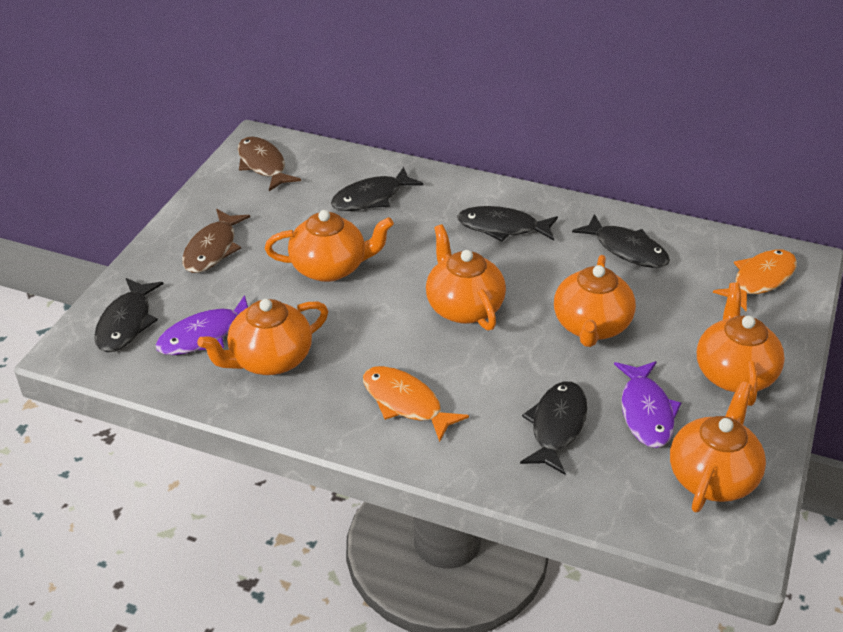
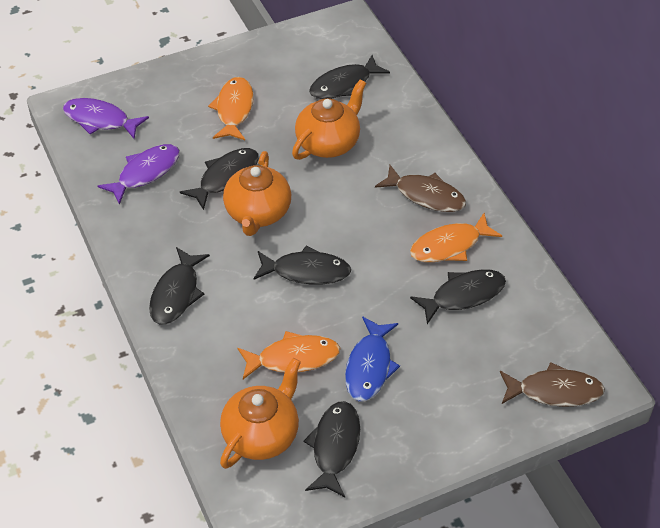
black fish: [94,278,163,352] [331,167,423,211] [457,206,558,242] [520,381,587,475] [572,214,670,268] = 5 -> [149,247,210,325] [180,148,259,210] [253,245,351,285] [303,401,360,497] [309,55,390,99] [410,269,506,324] = 6
blue fish: none = 0 -> [345,316,400,401] = 1
orange fish: [363,366,469,442] [713,249,797,311] = 2 -> [208,77,254,140] [238,331,340,379] [410,213,502,262] = 3
orange teapot: [197,299,328,375] [265,210,394,282] [426,224,506,330] [554,255,636,347] [670,381,766,512] [697,283,785,406] = 6 -> [220,358,301,469] [223,151,291,236] [292,79,366,160] = 3

